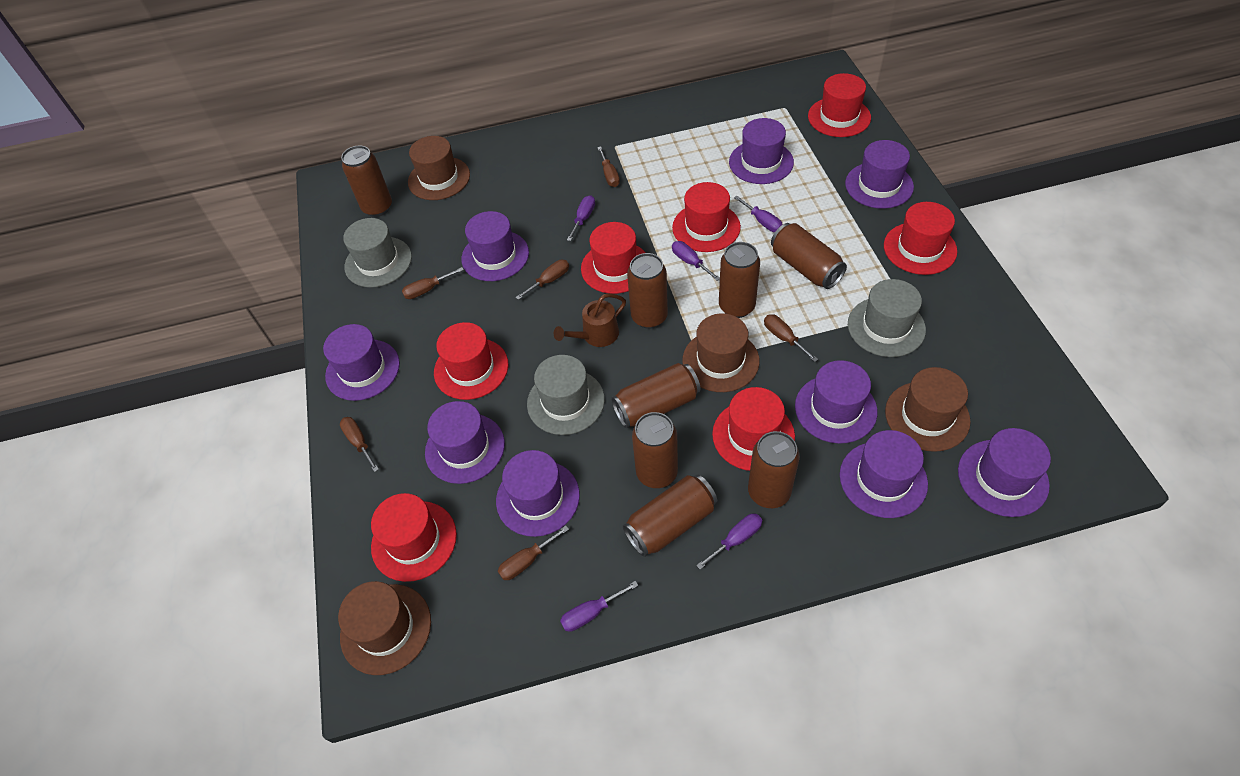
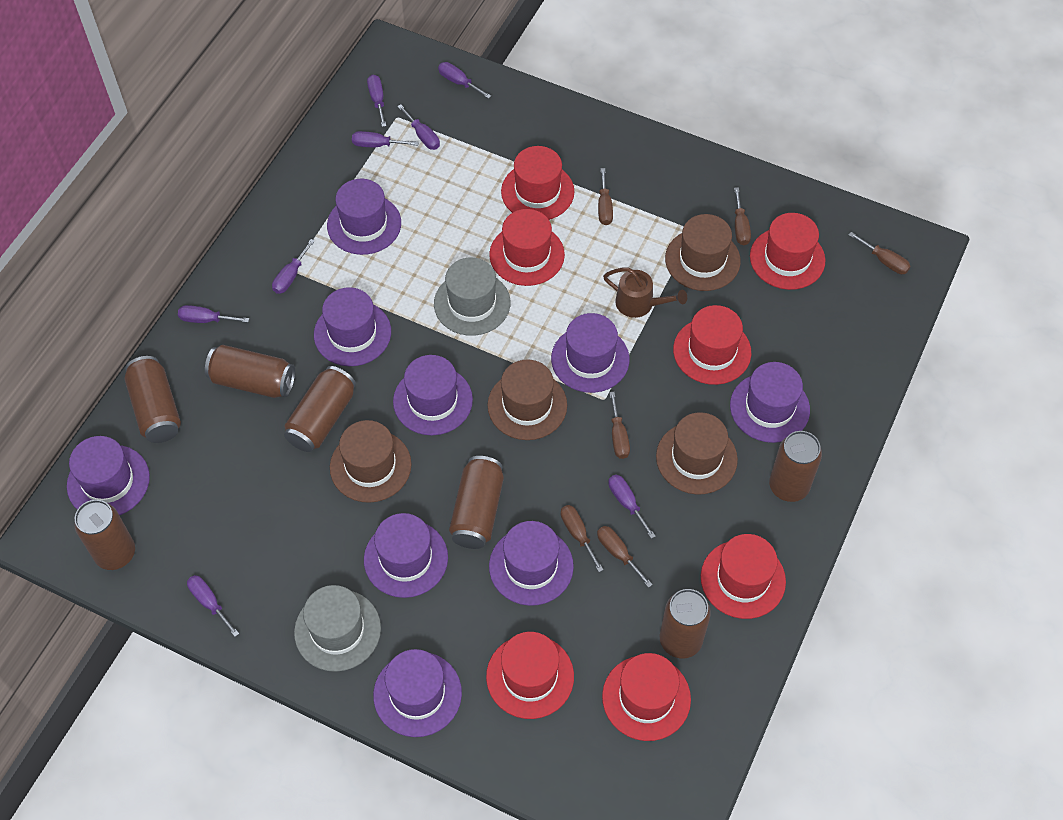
brown can: [341,145,392,217] [611,363,701,428] [623,475,717,557] [627,253,668,329] [632,412,678,488] [719,242,760,318] [748,431,800,508] [771,223,847,289] = 8 -> [74,500,135,570] [125,356,181,443] [205,345,295,398] [284,366,356,452] [449,456,504,549] [660,589,711,658] [769,431,822,502] = 7
grey hat: [343,218,412,288] [527,355,605,435] [848,279,926,357] = 3 -> [294,585,381,672] [434,257,510,336] = 2
purple screwdriver: [560,581,638,632] [567,195,595,241] [672,241,720,281] [696,513,762,569] [734,196,783,232] = 5 -> [178,305,249,323] [187,575,239,637] [272,239,315,294] [352,131,419,147] [367,74,386,127] [397,104,440,150] [438,62,491,99] [608,475,655,539] = 8

